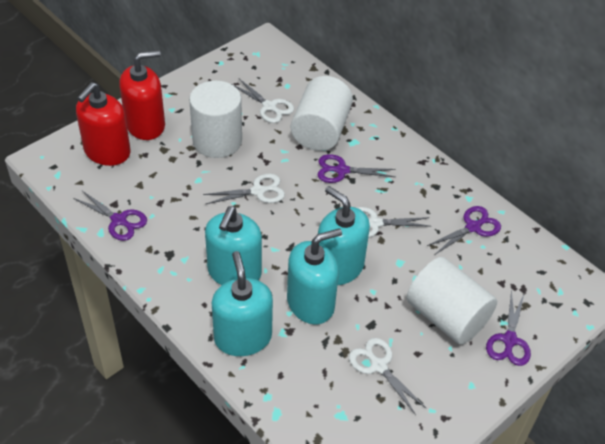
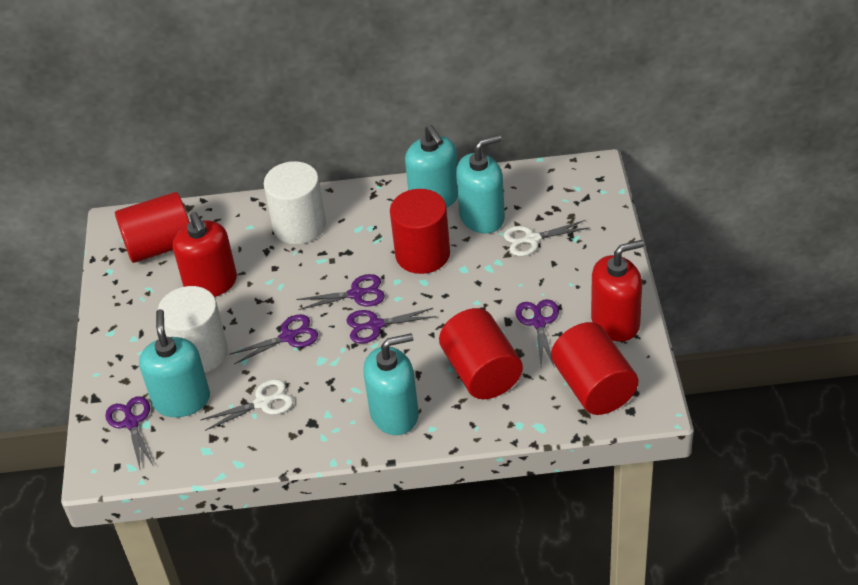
purple scissors: [73,190,147,241] [317,154,395,183] [427,206,501,254] [486,290,531,366] = 4 -> [105,396,154,469] [229,314,318,364] [296,274,385,310] [346,308,436,344] [516,299,559,368] = 5
red cylinder: none = 0 -> [115,192,190,263] [390,189,450,274] [439,308,523,399] [551,322,638,415] = 4
white cylinder: [189,81,242,158] [291,76,353,151] [407,257,497,345] = 3 -> [158,286,228,373] [264,161,326,244] = 2
white scissors: [203,173,285,204] [232,79,294,123] [349,338,427,415] [356,207,430,238] = 4 -> [201,379,293,431] [504,220,588,256] = 2

